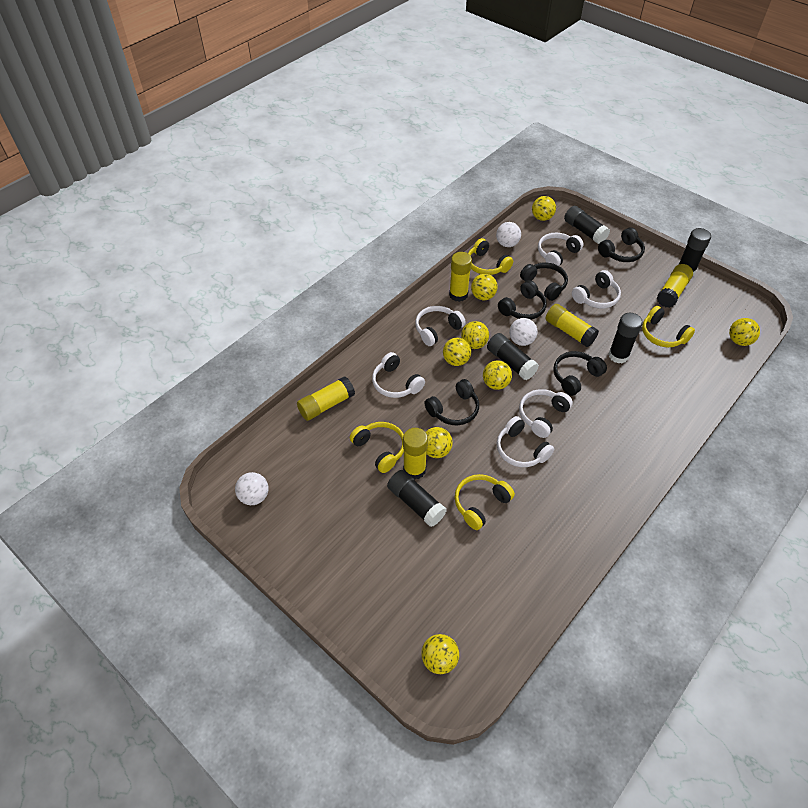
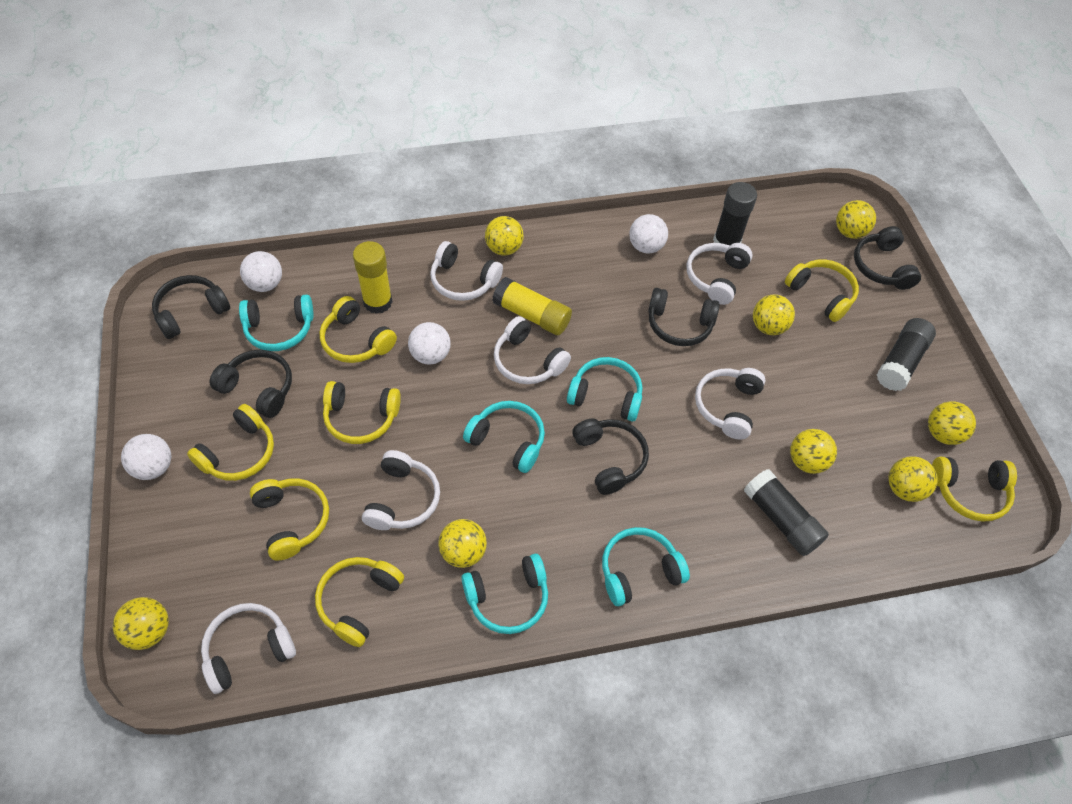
black glue stick: [387,470,446,527] [487,333,539,380] [564,206,610,244] [608,313,643,363] [678,228,711,275] = 5 -> [713,182,757,246] [744,469,829,556] [877,318,936,391] = 3
turquoise headphones: none = 0 -> [239,295,314,351] [461,554,548,634] [463,401,545,473] [567,357,642,421] [602,527,690,606] = 5
white ball: [235,472,269,505] [496,222,521,247] [509,318,538,346] = 3 -> [121,434,171,480] [240,251,282,292] [408,322,451,365] [629,214,668,253] = 4
yellow glue stick: [297,376,355,421] [403,428,428,480] [449,252,472,302] [545,304,599,347] [657,264,693,308] = 5 -> [353,241,393,314] [492,277,572,335] = 2
yellow headphones: [350,422,404,473] [454,474,515,530] [468,238,513,275] [642,306,695,347] = 4 -> [187,404,274,481] [250,479,329,561] [315,557,404,647] [320,296,397,363] [323,381,401,444] [785,259,859,322] [932,457,1017,522] = 7

